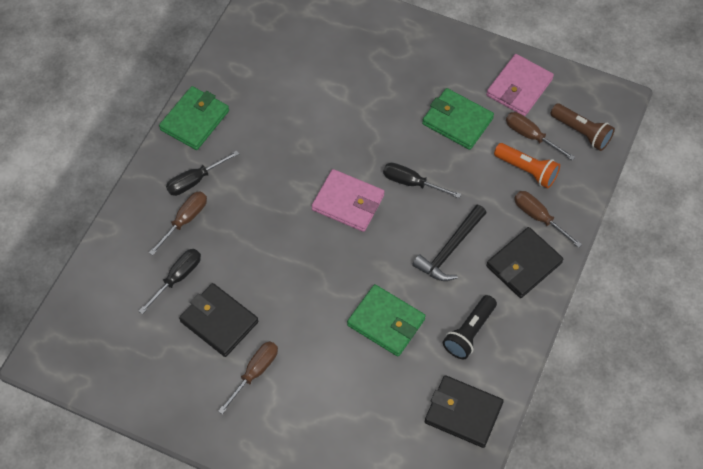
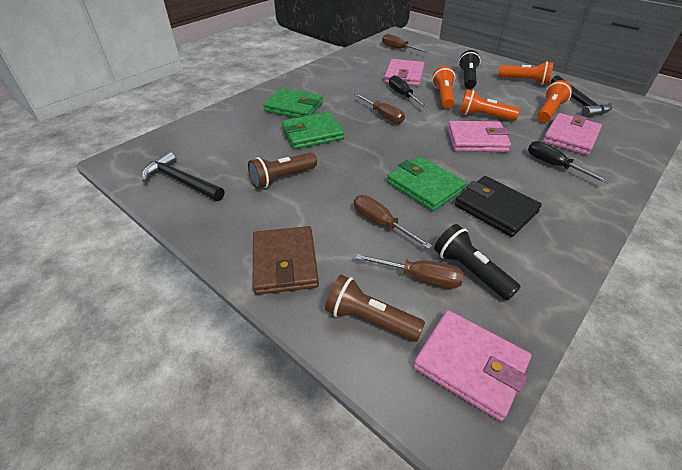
black flashlight: [443,295,497,359] = 1 -> [434,224,521,301] [458,50,481,89] = 2
black hammer: [412,205,487,281] = 1 -> [142,151,225,201] [551,75,612,117] = 2
black screwdriver: [139,249,201,314] [166,150,239,196] [383,163,461,198] = 3 -> [389,75,428,107] [528,141,610,184] = 2
black wallet: [179,283,259,357] [425,375,504,448] [486,227,563,298] = 3 -> [455,176,542,237] = 1
brown flashlight: [550,103,615,151] = 1 -> [248,152,317,189] [325,275,425,342] = 2
brown wallet: none = 0 -> [253,226,319,295] = 1
orange flashlight: [494,143,560,188] = 1 -> [432,66,455,109] [459,89,520,121] [499,61,553,85] [537,80,572,122] = 4
pink wallet: [312,169,384,232] [486,54,554,116] = 2 -> [384,59,424,86] [413,310,531,421] [447,121,511,152] [543,113,602,155] = 4

